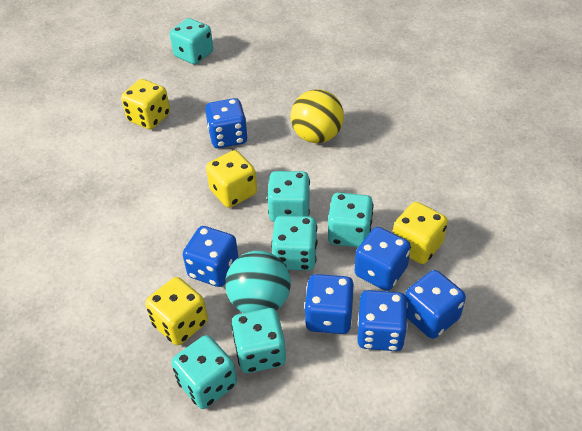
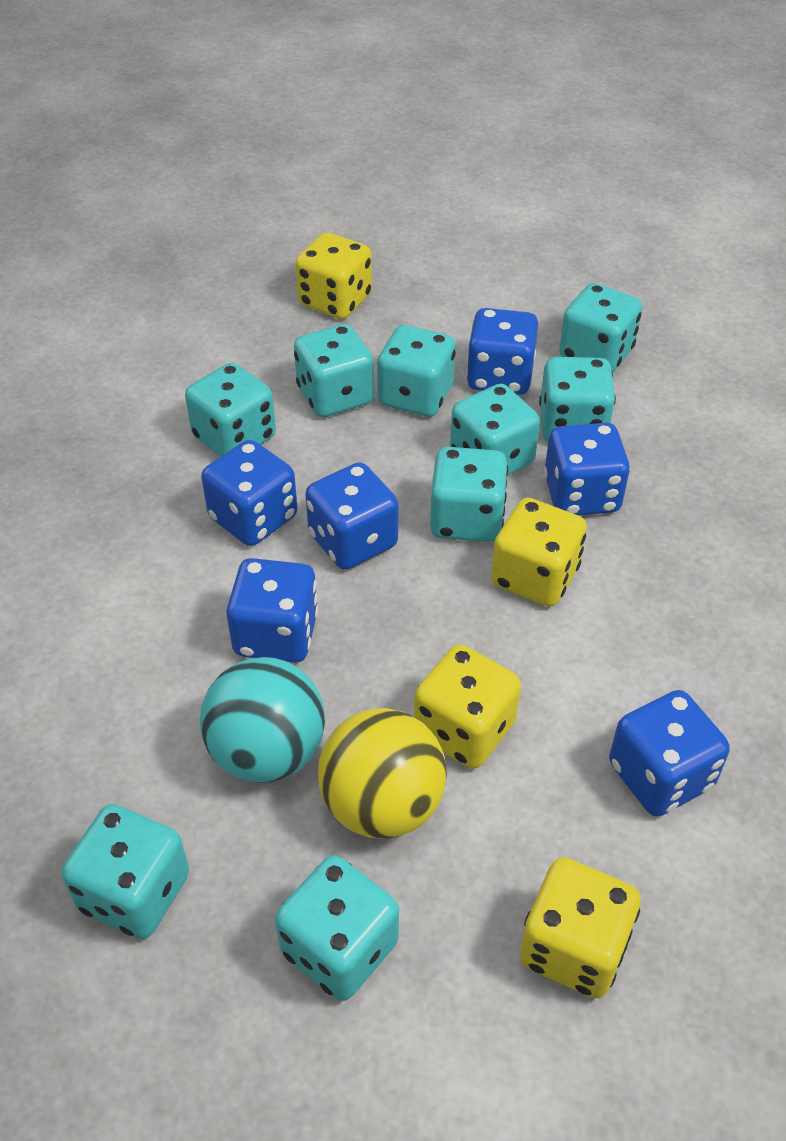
turquoise dice: [170,18,213,64] [171,335,237,409] [231,308,286,373] [267,171,310,222] [271,216,318,270] [328,192,373,247] = 6 -> [62,804,189,939] [185,363,276,457] [275,855,399,1001] [294,324,374,417] [377,325,456,417] [430,447,508,542] [450,384,540,476] [539,357,616,441] [559,283,642,373] = 9

